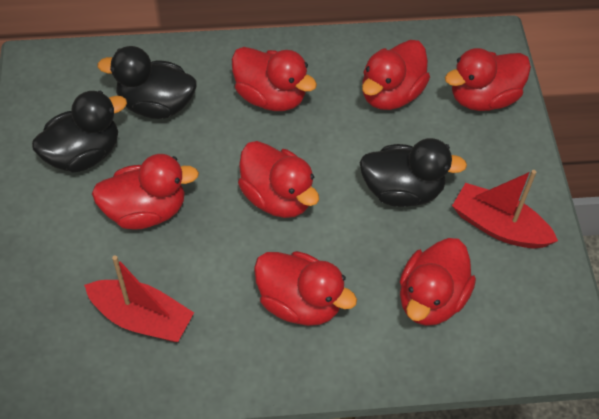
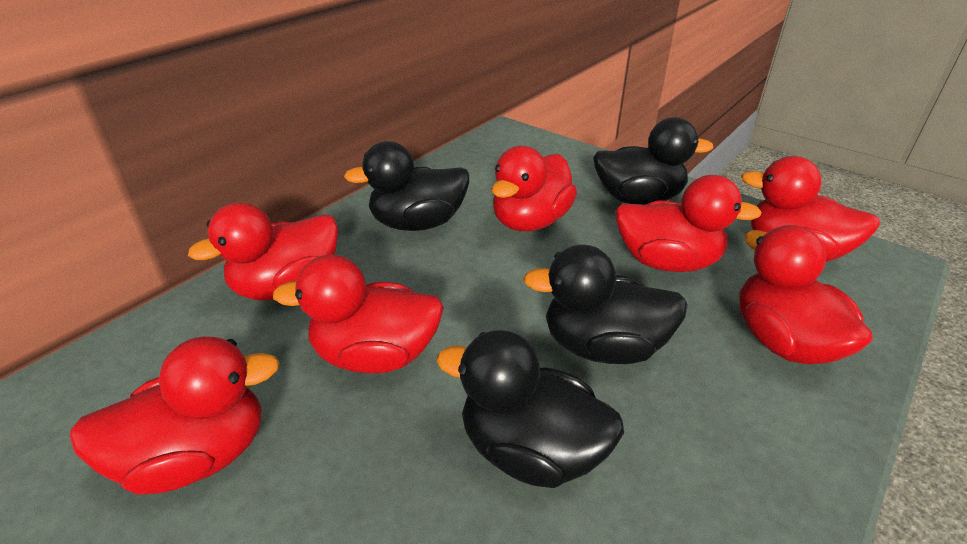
black duck: [32,91,127,172] [97,46,197,119] [360,138,467,207] = 3 -> [344,141,469,231] [436,330,624,488] [523,244,688,364] [593,117,714,205] = 4
red boat: [84,255,194,342] [452,170,558,248] = 2 -> none = 0

